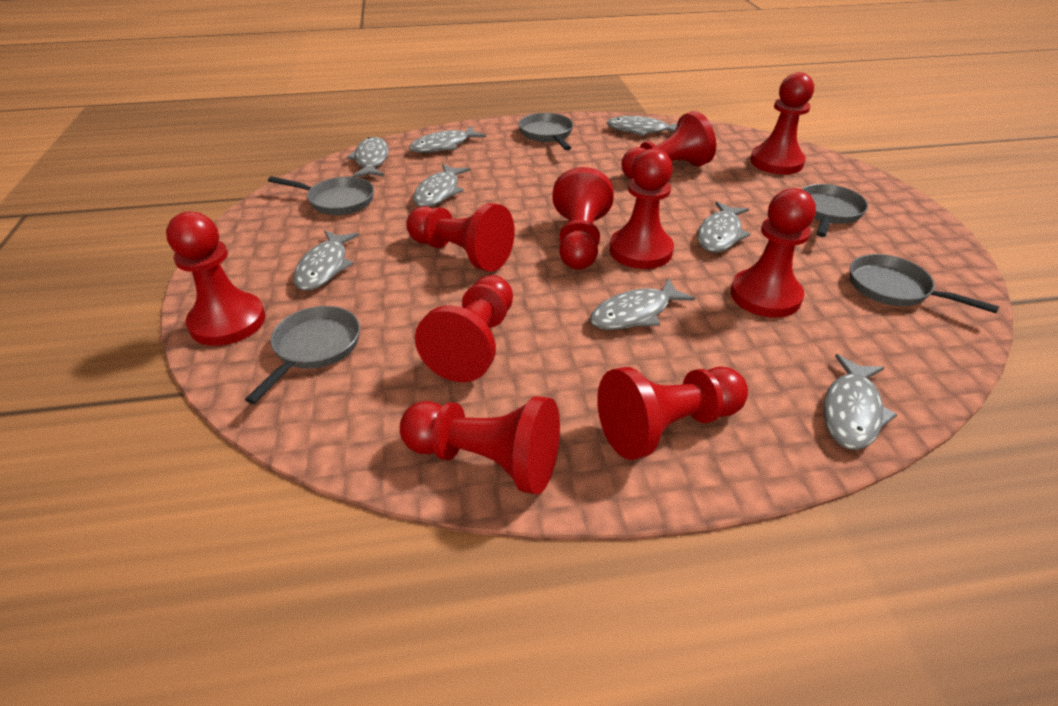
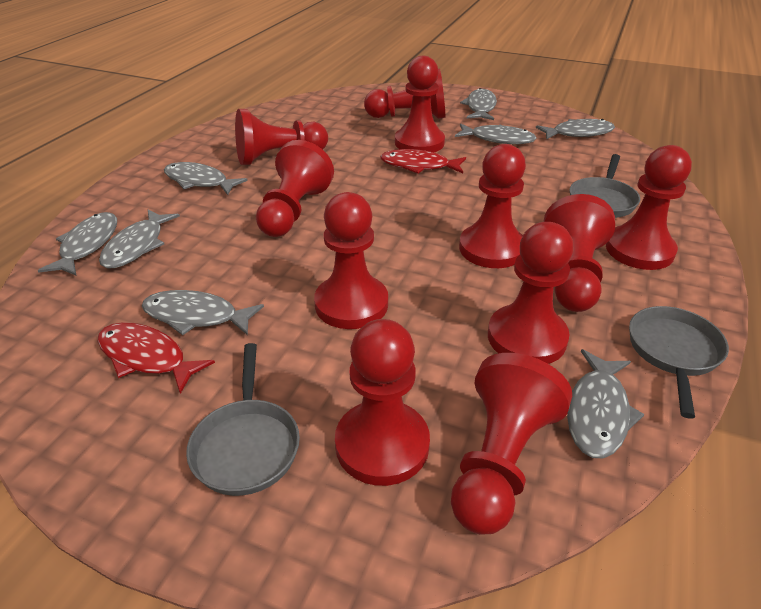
grey pan: [245,306,360,404] [268,176,374,215] [519,113,573,150] [802,184,868,237] [850,254,999,313] = 5 -> [186,343,300,496] [570,154,640,218] [629,306,729,419] = 3
red fish: none = 0 -> [97,322,215,394] [380,149,466,174] = 2
red pawn: [166,212,265,346] [400,396,560,494] [406,203,515,272] [415,275,513,382] [552,167,614,270] [597,367,748,460] [609,148,674,269] [621,111,716,179] [731,188,816,318] [750,72,814,175] = 10 -> [235,109,328,165] [256,140,334,237] [314,192,388,329] [335,319,430,486] [364,68,445,119] [395,56,445,152] [451,353,572,535] [459,144,526,268] [488,222,574,364] [544,194,615,312] [606,145,692,270] = 11

